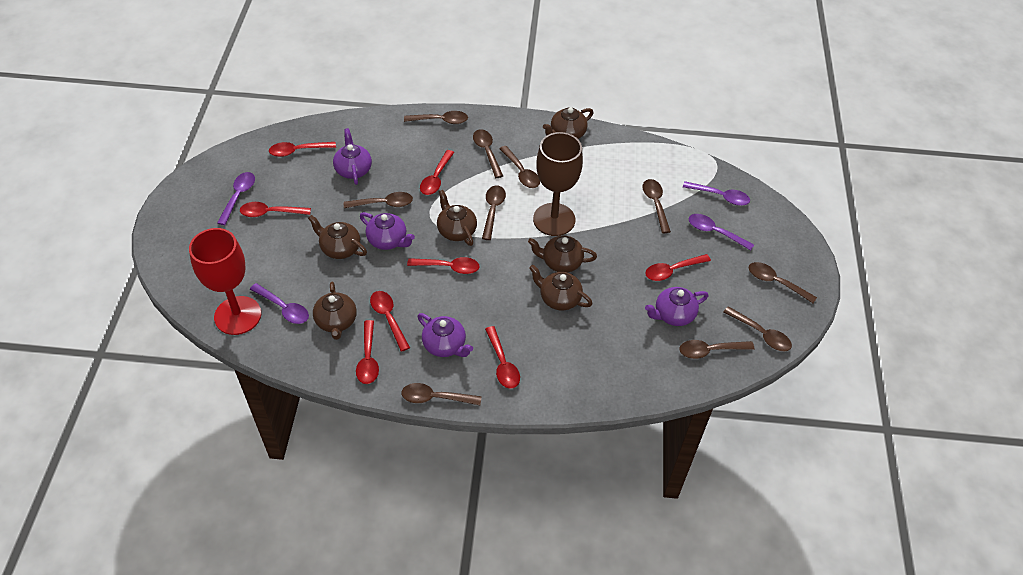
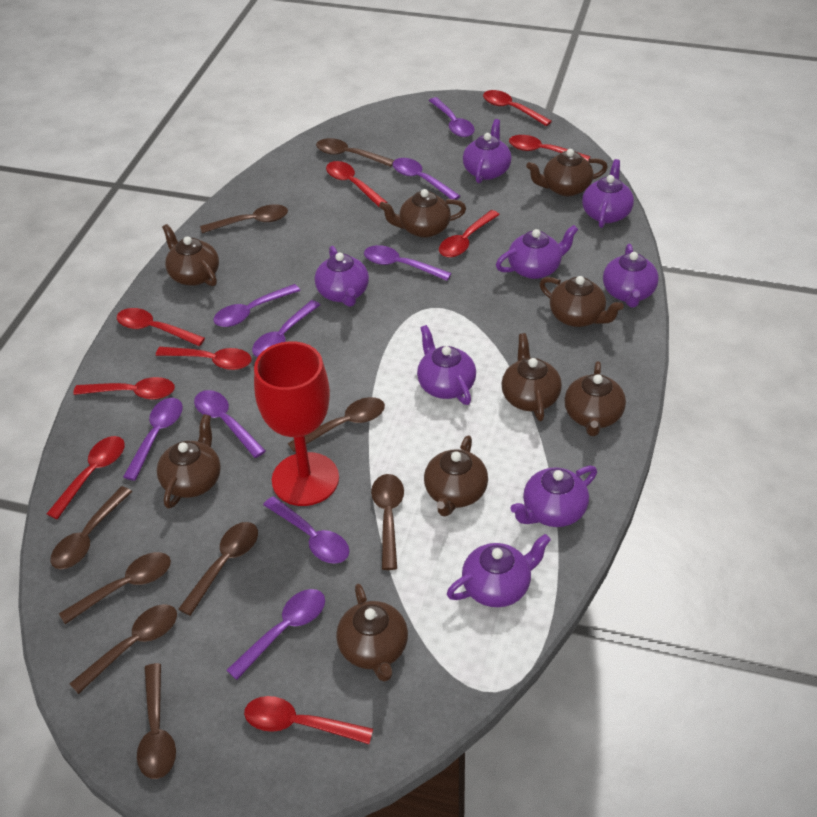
brown goblet: [533,132,583,236] = 1 -> none = 0
brown spoon: [344,192,413,208] [401,383,481,405] [404,111,468,124] [473,129,503,178] [482,185,506,240] [500,146,540,188] [642,179,671,233] [680,340,754,359] [724,306,792,352] [749,262,817,303] = 10 -> [50,486,132,569] [59,552,171,624] [70,604,177,694] [137,663,176,779] [178,522,258,616] [200,204,288,233] [288,397,385,452] [316,138,394,167] [371,474,404,570] = 9
brown teapot: [308,215,367,259] [313,281,357,340] [437,190,477,246] [528,236,597,272] [529,265,592,310] [543,107,593,139] = 6 -> [157,414,221,509] [162,224,219,286] [336,583,408,682] [379,189,466,238] [424,435,488,517] [501,333,562,421] [526,149,608,196] [539,276,624,327] [564,361,626,436] = 9
purple spoon: [217,172,255,225] [250,283,309,324] [683,181,750,206] [689,214,754,251] = 4 -> [123,398,183,481] [194,390,266,458] [213,284,300,327] [226,589,325,680] [252,300,320,357] [263,496,349,564] [364,245,452,281] [393,158,460,200] [429,97,475,137] = 9
purple teapot: [333,128,372,185] [360,212,415,250] [417,313,473,357] [645,287,708,326] = 4 -> [315,246,369,307] [417,325,476,405] [447,534,551,607] [463,119,512,183] [496,225,578,279] [510,466,597,527] [582,159,634,228] [603,244,659,307] = 8
red spoon: [240,202,311,217] [269,142,336,157] [356,320,379,384] [370,291,410,352] [407,257,479,274] [420,150,454,195] [485,326,520,389] [645,254,711,281] = 8 -> [46,436,125,519] [73,377,175,400] [117,308,205,346] [156,347,252,370] [244,696,373,744] [326,161,388,208] [439,210,500,257] [483,90,552,126] [509,135,591,161] = 9

